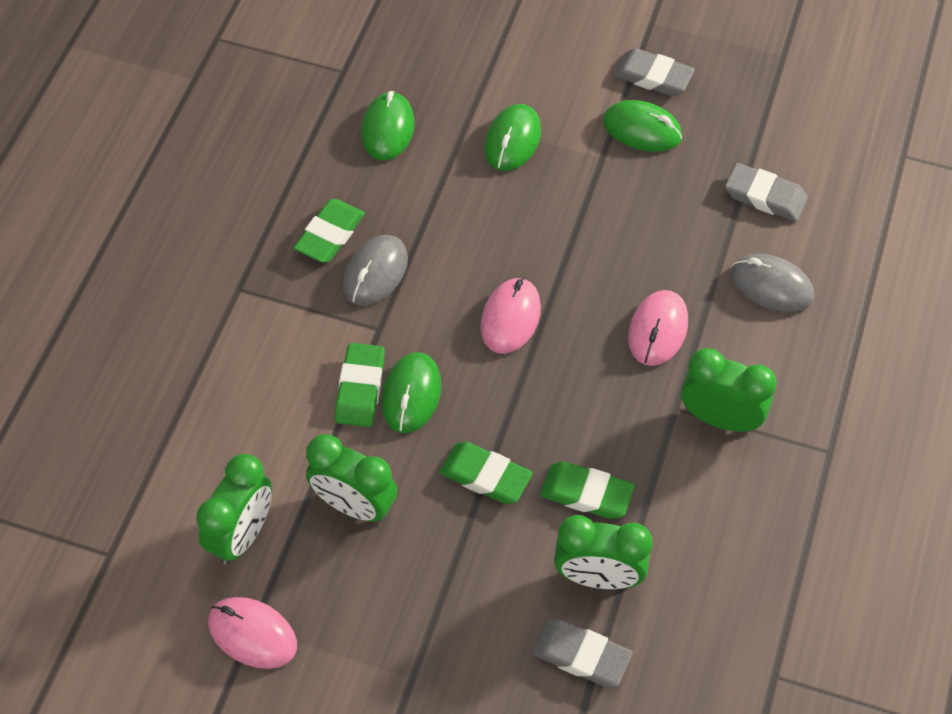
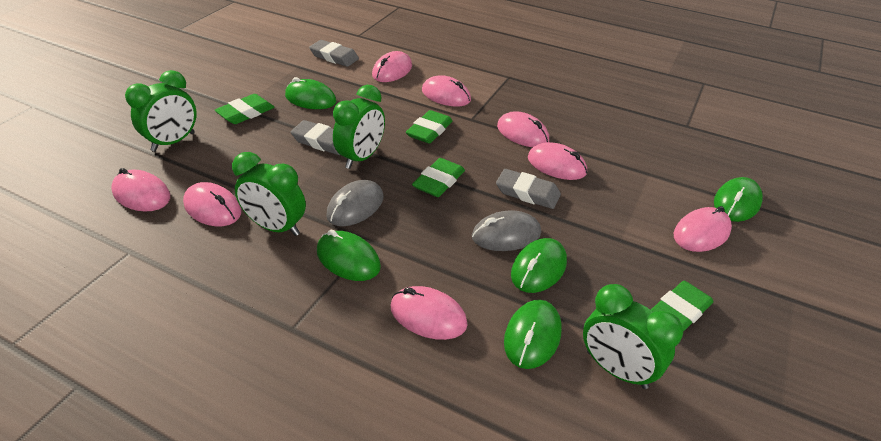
green mouse: [361,91,415,161] [381,352,441,433] [484,104,541,171] [603,100,682,152] = 4 -> [285,77,336,109] [317,230,381,281] [504,300,562,369] [511,238,567,293] [714,177,763,222] = 5
pink mouse: [208,597,297,669] [480,278,541,354] [628,290,688,366] = 3 -> [111,168,170,212] [183,182,241,226] [372,51,412,82] [391,286,468,340] [422,75,471,107] [497,111,549,147] [528,142,587,180] [674,206,732,252] = 8

